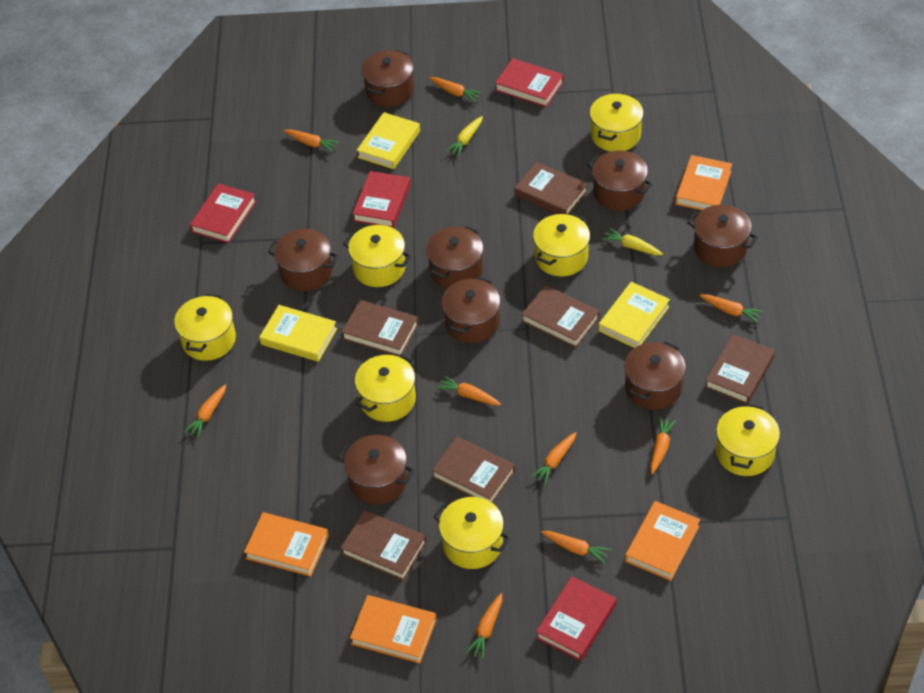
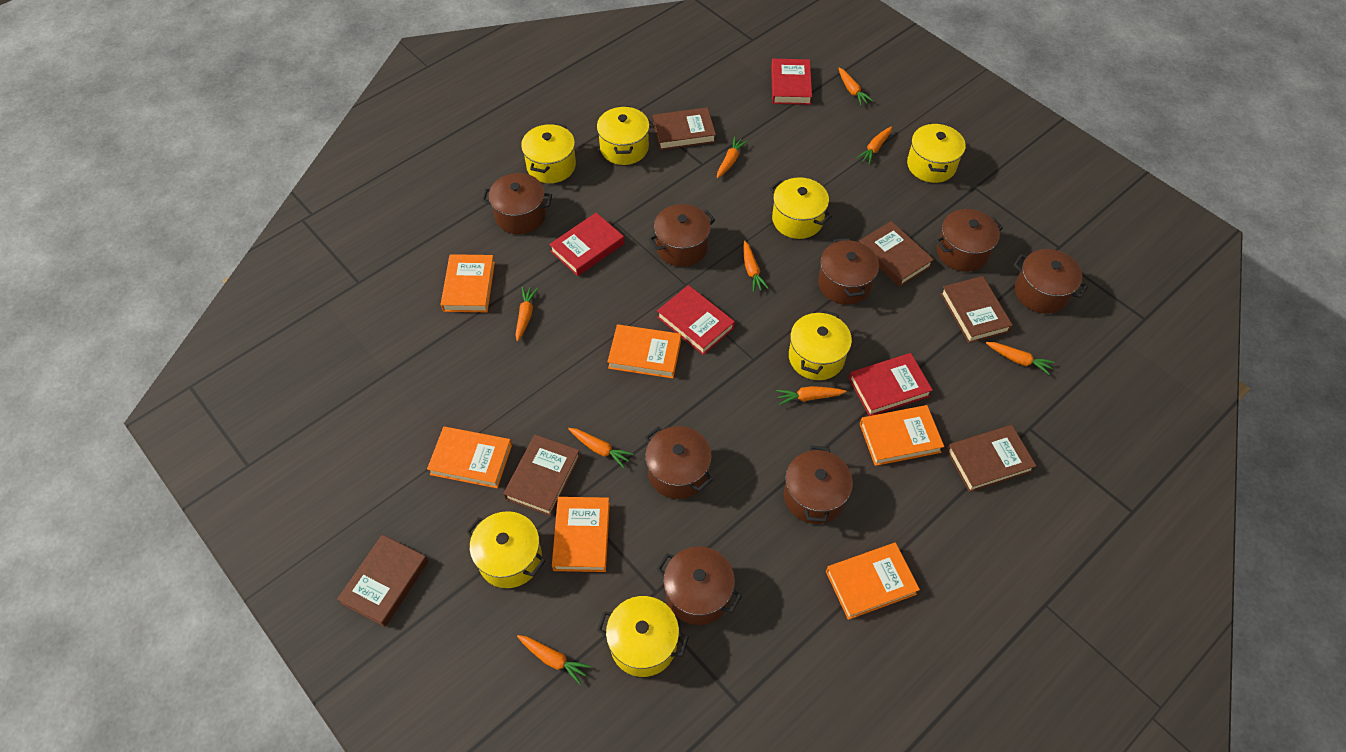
orange book: [244,512,329,577] [350,595,436,663] [625,501,700,581] [675,155,732,210] = 4 -> [427,426,512,488] [441,254,495,312] [552,497,610,572] [608,324,681,379] [826,543,920,620] [860,405,944,466] = 6
yellow book: [259,305,337,362] [357,112,420,169] [599,282,670,348] = 3 -> none = 0
yellow carrot: [445,116,483,157] [602,228,663,255] = 2 -> none = 0

